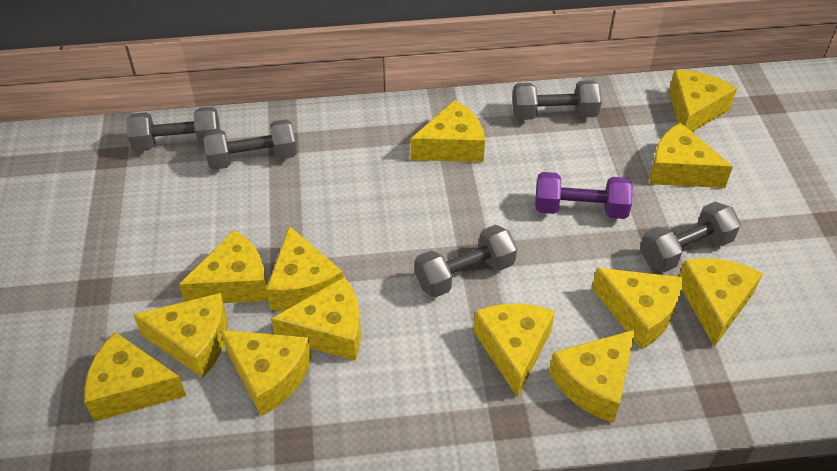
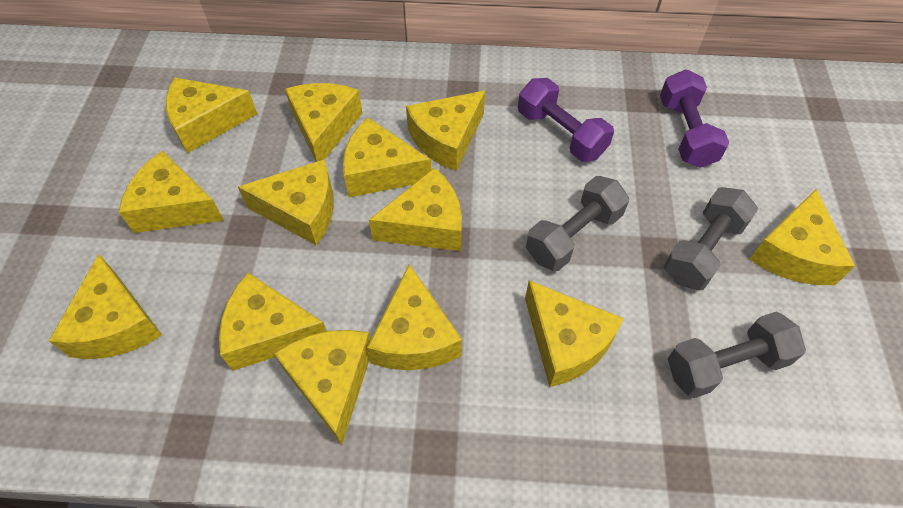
grey dumbbell: [126,107,220,152] [203,119,297,170] [415,225,517,298] [513,80,602,120] [640,202,741,272] = 5 -> [526,176,629,271] [664,187,758,290] [668,312,806,398] = 3
purple dumbbell: [535,172,633,219] = 1 -> [518,78,614,162] [660,69,729,168] = 2

